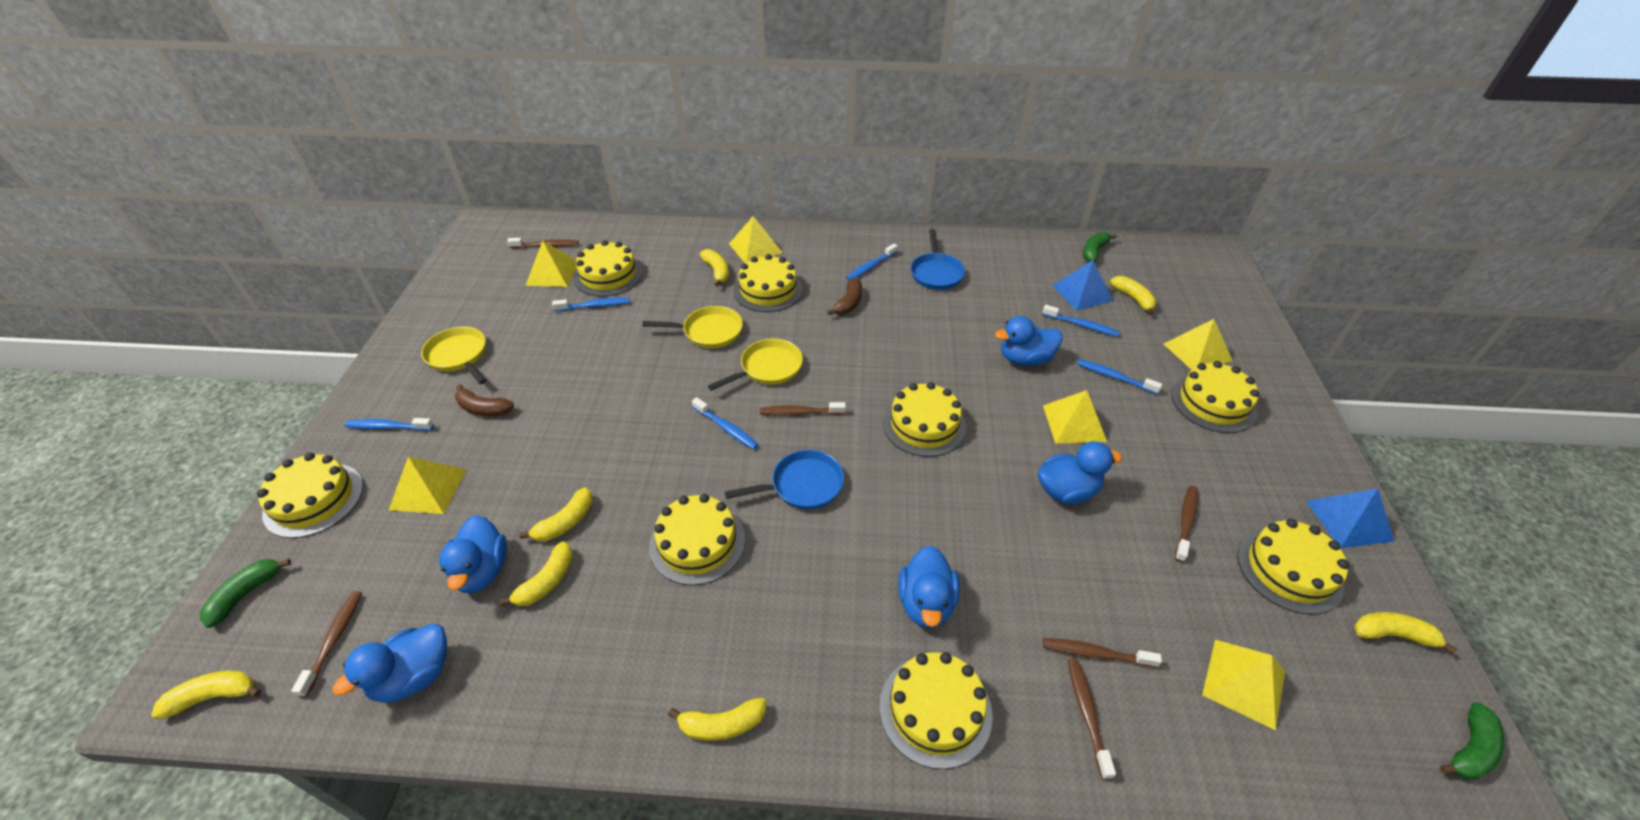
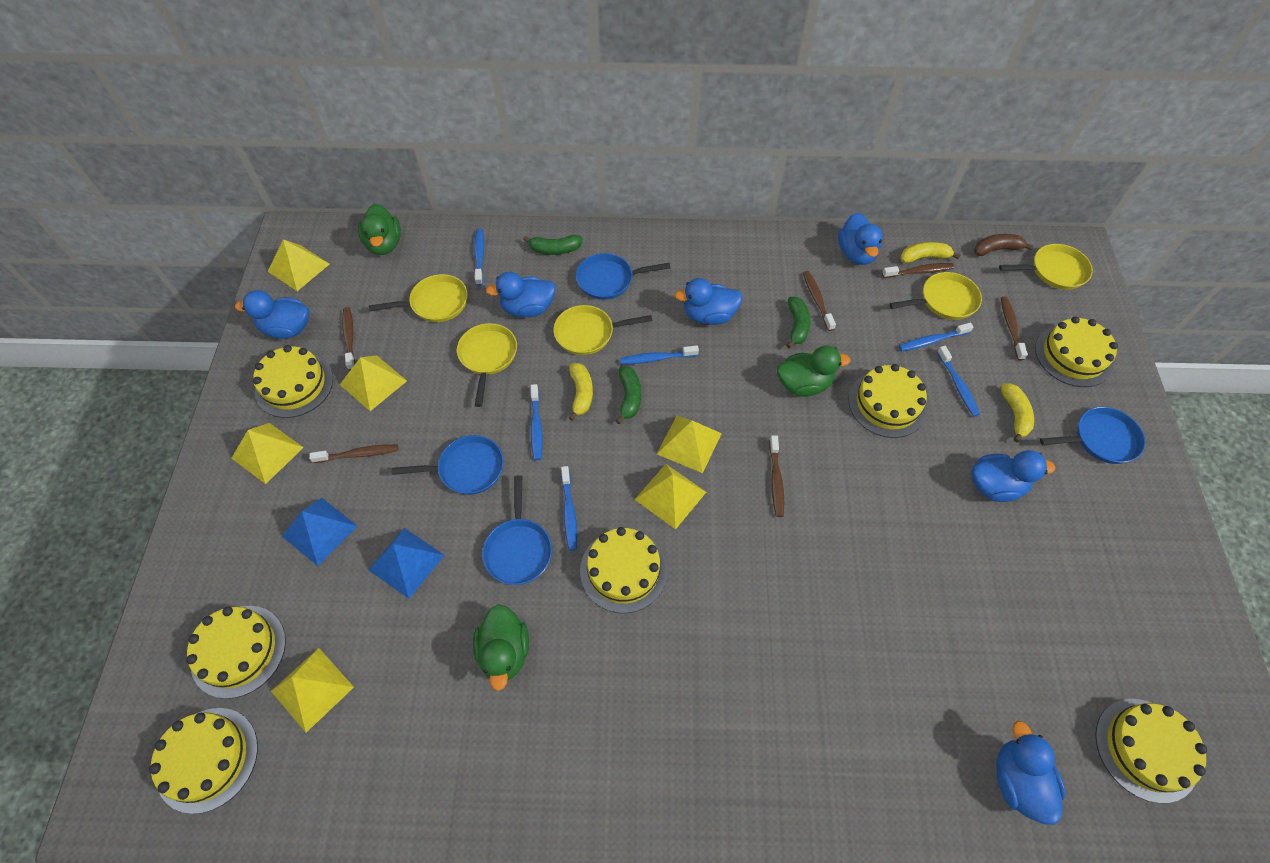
blue duck: [333,624,447,703] [439,515,507,593] [898,546,960,628] [995,316,1063,366] [1038,441,1122,504] = 5 -> [235,290,309,339] [486,272,556,317] [674,278,743,325] [838,213,883,265] [971,450,1055,502] [996,721,1066,825] = 6
blue pan: [725,450,844,510] [911,229,965,290] = 2 -> [392,435,504,495] [482,475,552,585] [576,253,671,300] [1040,407,1145,464] = 4
brown banana: [455,384,514,416] [827,278,862,315] = 2 -> [974,234,1033,256] = 1
green duck: none = 0 -> [358,204,401,255] [473,604,529,691] [777,345,851,397] = 3
yellow banana: [151,671,261,719] [500,541,573,606] [519,487,593,542] [668,698,766,741] [700,249,729,287] [1110,276,1156,315] [1354,612,1458,654] = 7 -> [568,363,593,421] [900,242,960,263] [1001,383,1034,443] = 3
yellow cake: [257,453,363,538] [574,240,643,297] [649,494,745,585] [733,254,803,312] [880,652,993,769] [883,382,966,457] [1171,361,1259,433] [1237,519,1349,615] = 8 -> [149,708,258,814] [186,606,286,699] [253,345,333,418] [580,527,667,613] [849,364,927,438] [1035,316,1118,387] [1095,699,1207,803] = 7
yellow pan: [421,327,487,384] [642,306,743,348] [708,339,803,391] = 3 -> [369,274,468,322] [457,323,517,407] [553,305,652,355] [889,272,982,320] [999,244,1093,290] = 5

